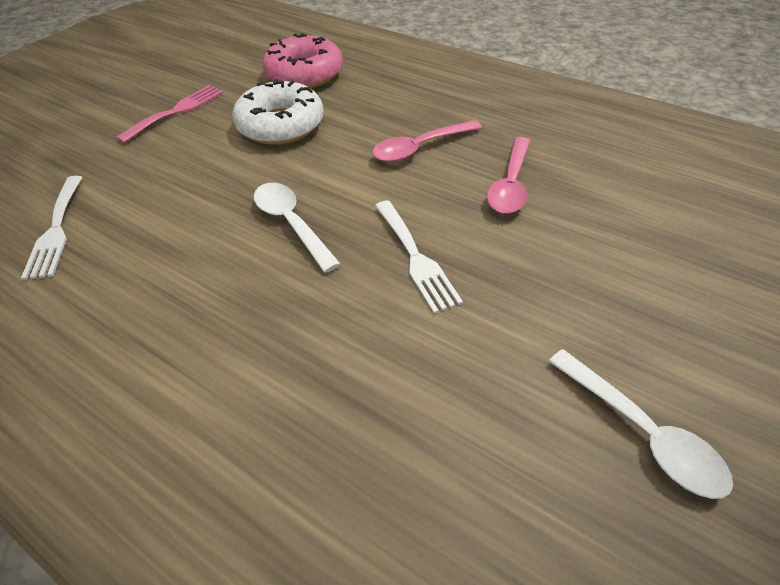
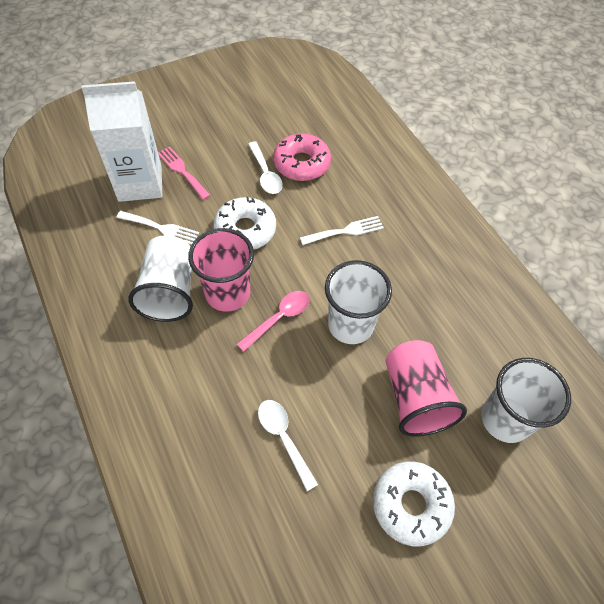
pink cup: none = 0 -> [188,228,254,312] [385,340,467,437] = 2
pink spoon: [372,120,482,162] [487,137,530,214] = 2 -> [237,291,309,352] = 1
white carton: none = 0 -> [81,81,162,202] = 1
white cup: none = 0 -> [128,235,193,322] [325,260,392,344] [481,358,571,443] = 3
white donut: [232,79,324,145] = 1 -> [214,197,276,249] [373,461,455,546] = 2

